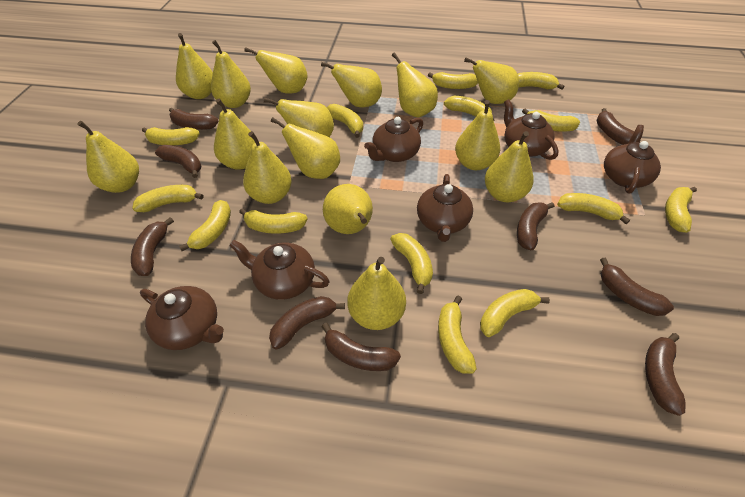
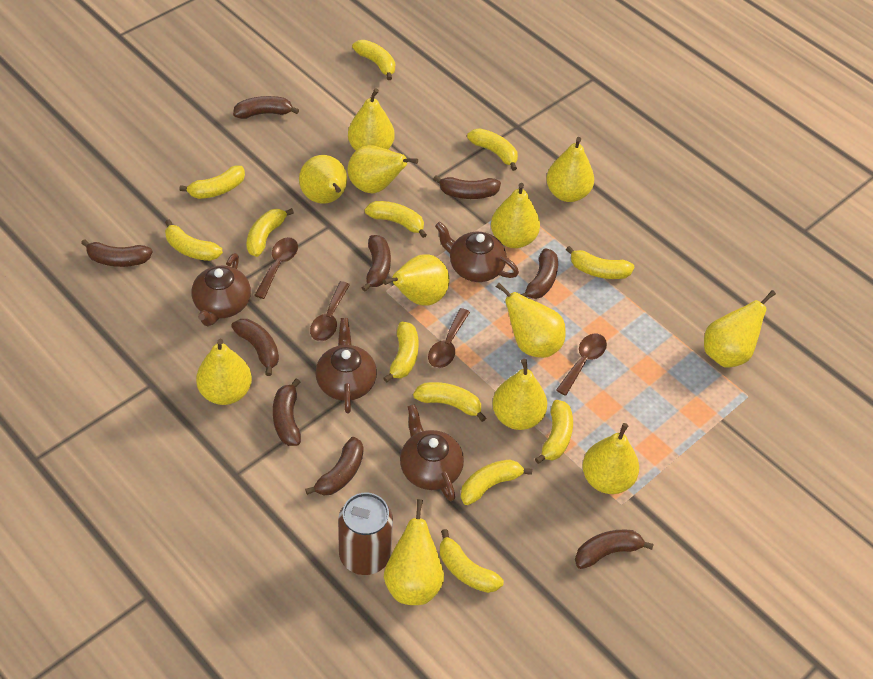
brown can: none = 0 -> [338,492,393,575] = 1
brown spoon: none = 0 -> [254,237,298,299] [310,281,350,341] [428,308,470,368] [556,334,607,396] = 4
brown teapot: [140,286,224,350] [229,240,330,300] [364,117,423,162] [417,174,473,242] [504,99,559,160] [604,125,661,194] = 6 -> [191,253,251,326] [315,318,377,413] [400,404,464,501] [435,222,519,282] = 4
yellow banana: [132,185,203,212] [142,127,200,145] [179,200,231,251] [239,208,307,234] [327,104,363,138] [391,233,433,294] [428,72,478,89] [438,296,477,374] [444,96,494,120] [480,289,550,337] [518,72,564,90] [522,109,580,132] [557,193,630,224] [665,187,697,233] = 14 -> [165,219,223,261] [179,166,245,199] [246,208,294,257] [352,40,395,80] [365,201,427,238] [384,322,419,383] [413,382,486,422] [440,529,504,593] [461,459,532,505] [467,128,518,171] [535,400,573,464] [566,246,635,279] = 12
yellow pear: [78,121,139,193] [176,33,213,99] [211,40,251,108] [214,99,255,170] [243,131,292,204] [244,47,308,94] [264,97,334,137] [271,117,340,179] [321,62,382,107] [323,184,373,234] [347,257,406,330] [392,52,438,117] [455,100,500,170] [464,58,519,104] [485,131,534,202] = 15 -> [196,339,252,405] [299,155,347,204] [348,88,395,150] [348,145,418,193] [383,254,450,306] [384,499,444,605] [491,183,540,248] [492,359,547,430] [496,283,566,358] [546,137,594,202] [582,423,639,494] [704,290,776,368] = 12

